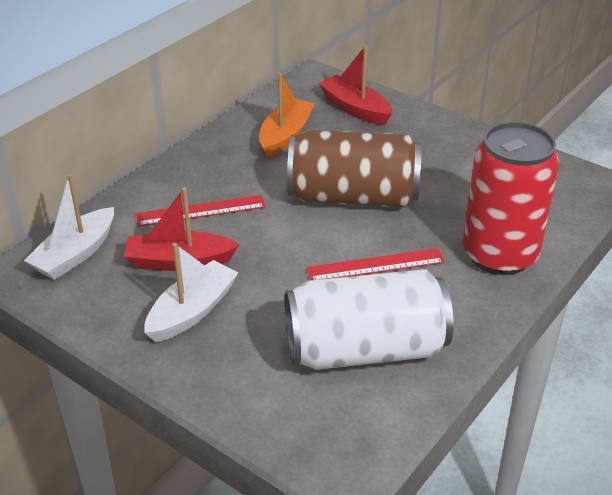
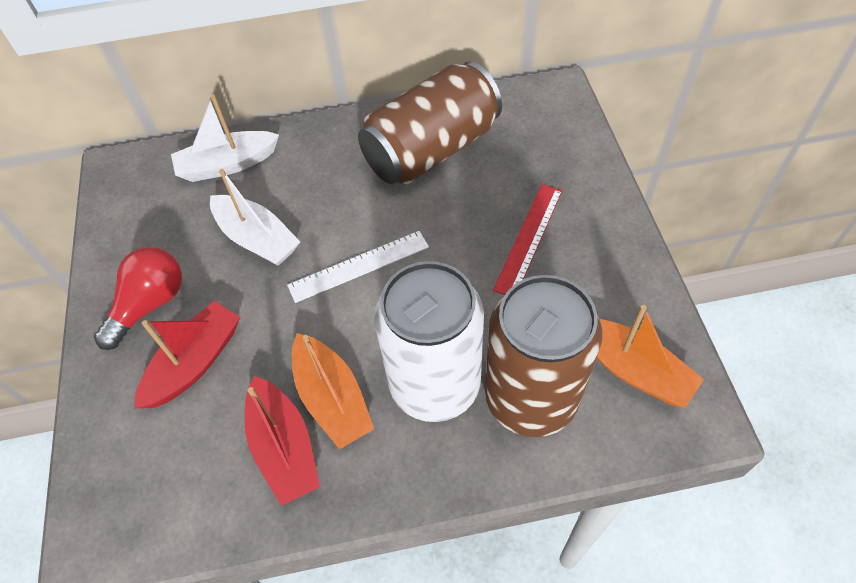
brown can: [287,130,422,208] = 1 -> [358,61,502,185] [485,275,602,437] = 2
orange boat: [259,73,315,158] = 1 -> [292,333,374,449] [597,305,704,408] = 2
red can: [463,122,559,275] = 1 -> none = 0
red light bulb: none = 0 -> [94,247,182,350] = 1
red ruler: [136,195,266,227] [306,248,445,280] = 2 -> [493,184,562,295] = 1
white ruler: none = 0 -> [287,231,429,303] = 1

